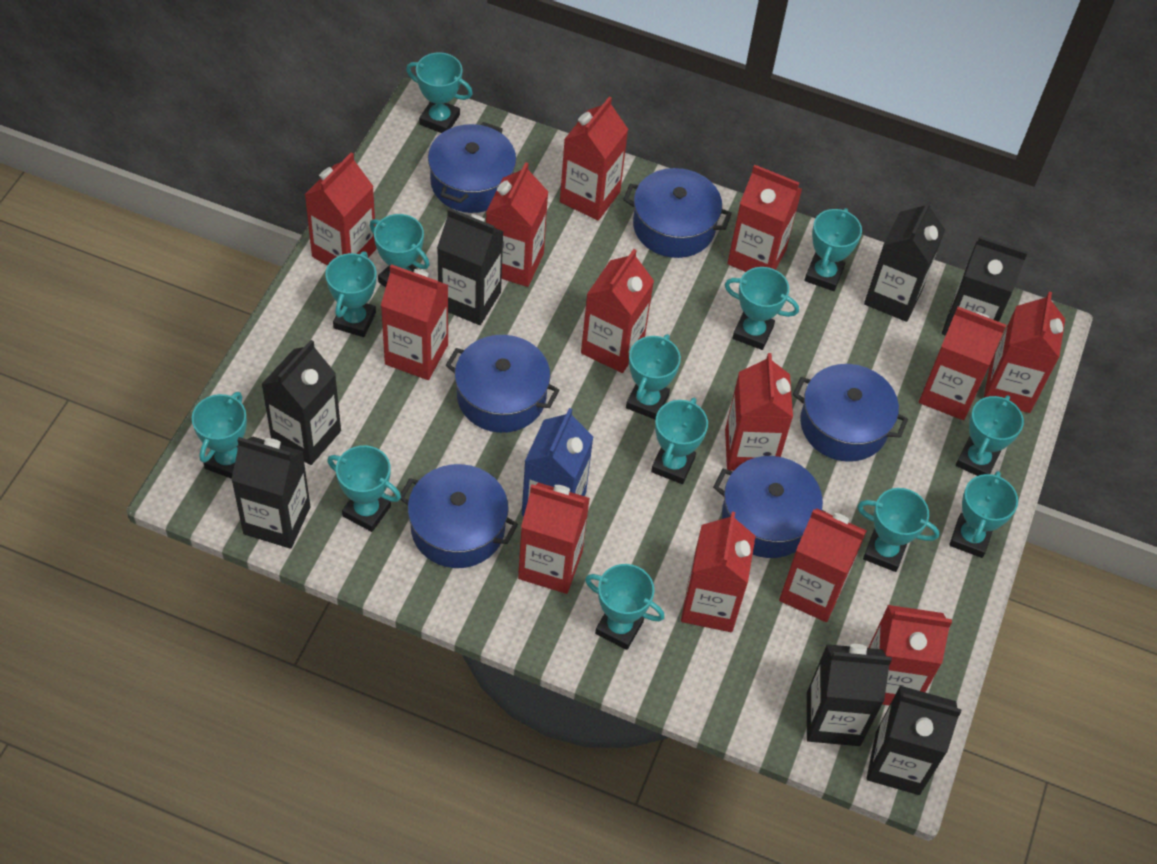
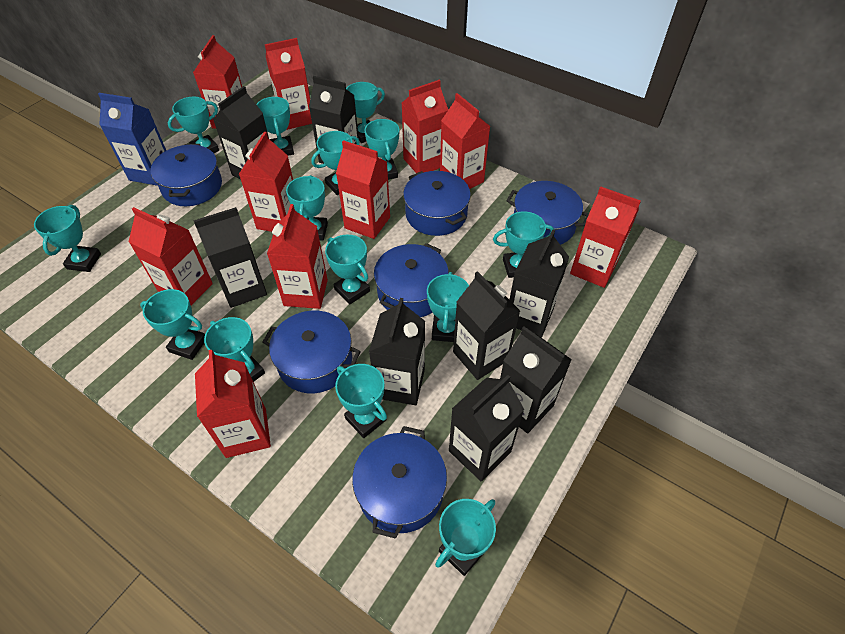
black carton: [231,437,310,549] [261,340,341,465] [437,208,504,325] [807,644,892,746] [864,199,945,322] [866,686,962,795] [942,236,1028,336] = 7 -> [193,207,267,308] [213,86,269,179] [309,76,359,164] [369,298,425,405] [449,375,524,482] [453,271,520,380] [500,327,572,433] [509,230,569,337] = 8
red carton: [305,153,377,266] [381,264,448,380] [486,162,548,287] [518,482,590,594] [560,97,628,221] [581,249,654,373] [681,511,756,632] [725,353,793,471] [727,165,802,272] [779,508,867,622] [868,605,952,706] [919,307,1006,420] [984,292,1065,413] = 13 -> [129,207,213,305] [193,35,242,129] [195,350,271,458] [239,132,293,232] [265,38,312,130] [267,204,328,309] [336,140,390,239] [402,80,448,173] [440,93,491,189] [570,186,641,288] = 10
turquoise trophy: [192,392,247,479] [325,251,376,337] [327,445,401,532] [370,214,430,287] [406,52,473,133] [585,564,665,650] [626,334,681,420] [651,398,708,484] [725,267,799,350] [805,208,862,291] [857,488,940,572] [949,471,1018,558] [956,395,1024,476] = 13 -> [34,205,101,272] [140,289,205,360] [168,96,219,153] [204,317,265,382] [256,97,294,156] [286,175,328,241] [311,131,360,195] [325,235,370,304] [335,364,387,438] [346,82,385,143] [364,119,399,180] [427,272,469,342] [435,499,496,576] [493,211,554,278] = 14

